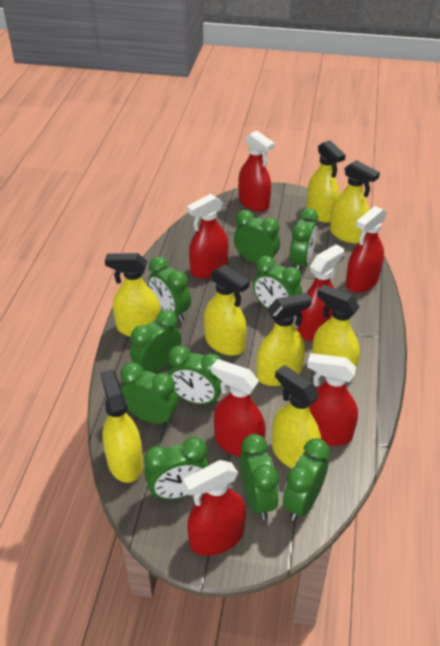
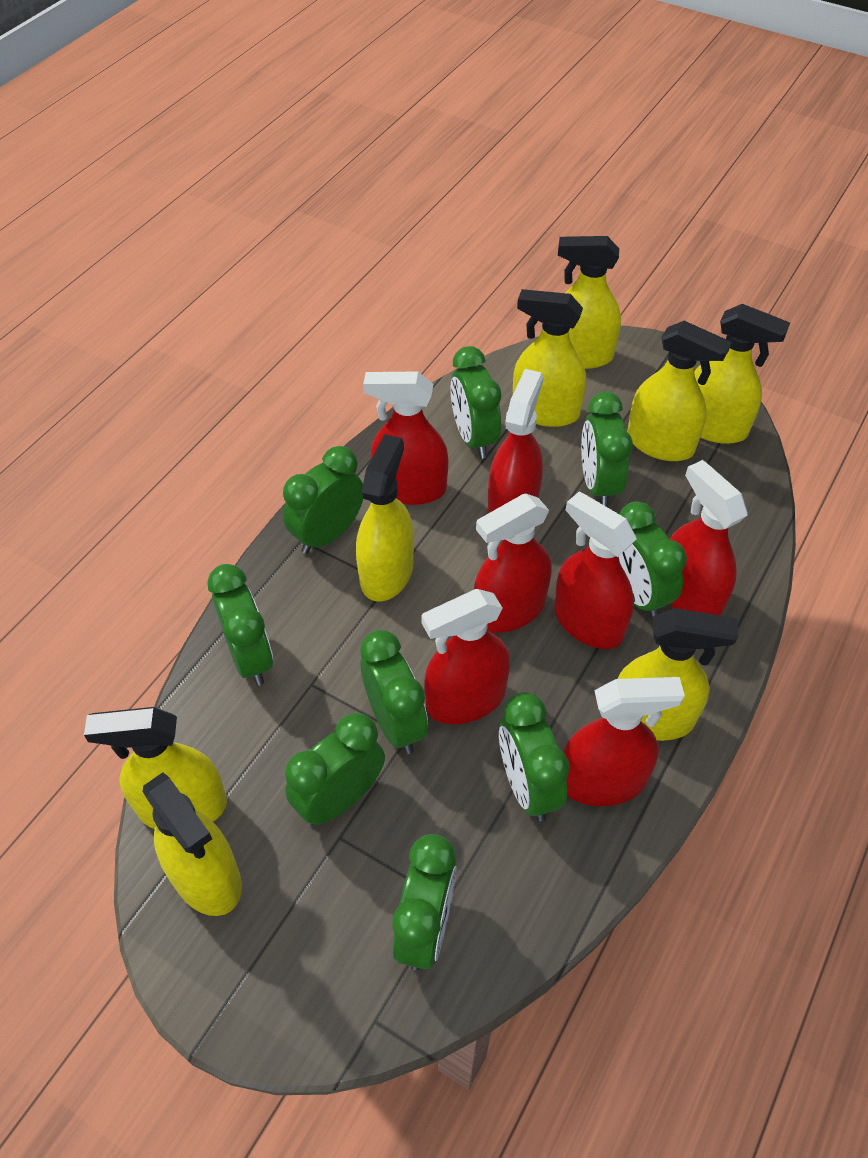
green clock: [120,362,179,426] [130,310,181,373] [144,437,209,499] [148,256,191,322] [167,346,222,405] [234,210,280,263] [240,434,279,520] [253,256,302,309] [283,438,330,521] [290,208,318,271] = 10 -> [207,564,273,686] [283,446,363,554] [285,713,385,825] [360,630,428,754] [392,834,457,970] [450,346,501,458] [499,692,570,822] [581,392,633,507] [619,501,687,619] = 9

